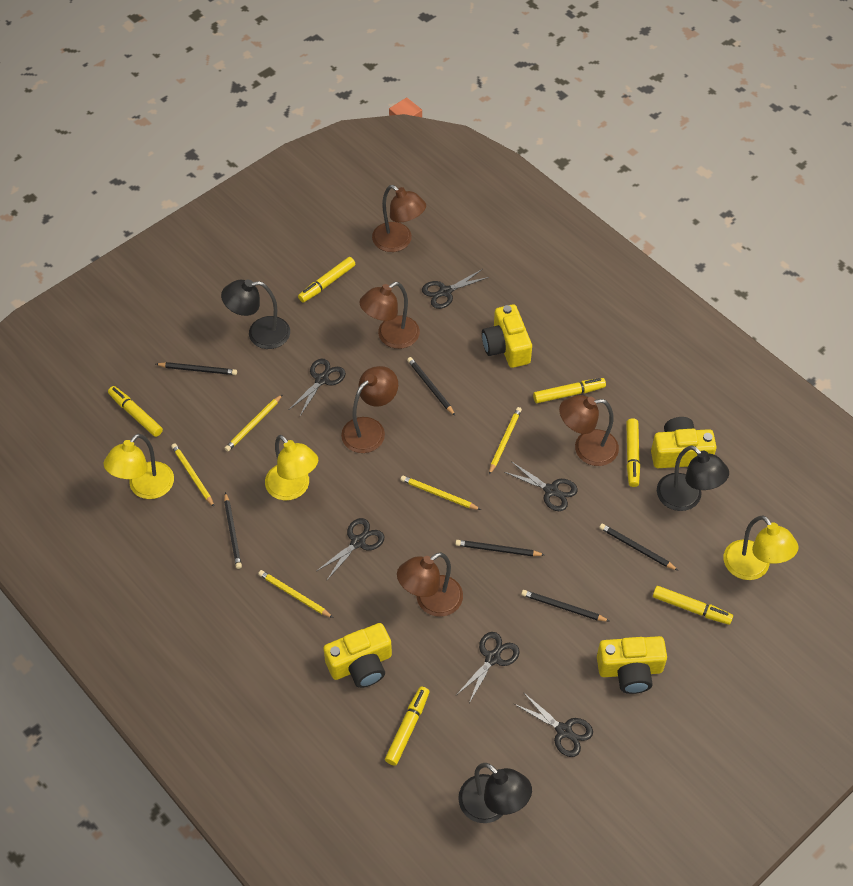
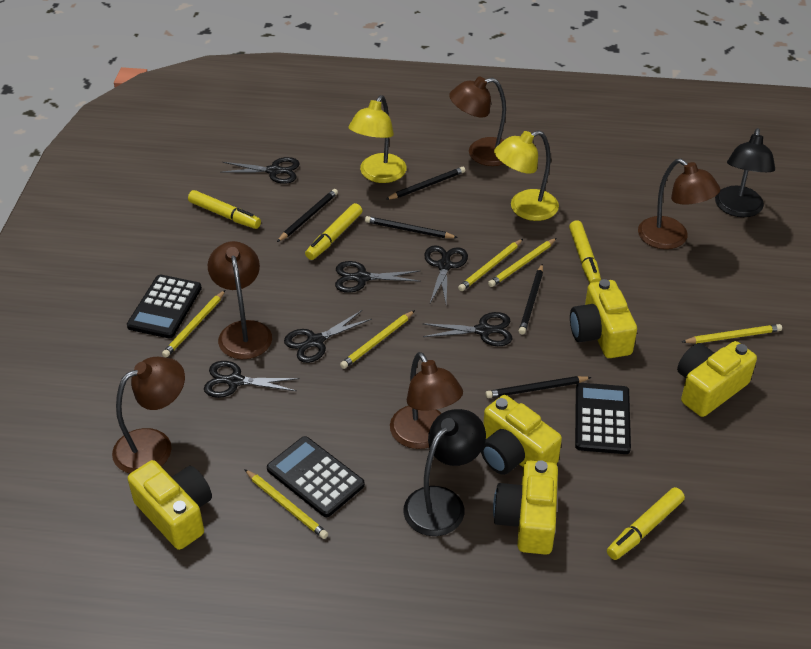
black calculator: none = 0 -> [127,275,202,338] [267,436,365,517] [575,383,631,454] = 3
black lamp: [221,279,290,349] [458,763,532,823] [657,445,729,511] = 3 -> [403,409,486,536] [715,128,775,217] = 2
black pencil: [156,362,237,375] [224,492,242,569] [407,357,455,415] [455,540,544,556] [521,590,609,621] [599,524,679,571] = 6 -> [277,189,338,242] [365,216,458,238] [385,167,465,200] [485,376,592,398] [519,264,543,335] = 5
yellow camera: [323,623,392,688] [482,304,532,368] [597,636,667,694] [651,417,717,468] = 4 -> [128,460,212,550] [481,395,562,475] [493,460,558,555] [570,279,637,358] [677,341,757,417] = 5
yellow lamp: [104,434,174,499] [265,435,318,501] [724,515,798,580] = 3 -> [348,95,407,183] [494,130,559,221] = 2
yellow marker: [108,386,163,437] [298,257,355,303] [385,686,429,766] [533,378,606,403] [626,418,640,487] [653,586,733,625] = 6 -> [188,190,261,229] [305,203,362,260] [569,220,601,283] [607,487,685,560] = 4
yellow pencil: [171,443,214,507] [225,394,283,452] [258,570,333,618] [401,475,481,510] [489,407,522,475] = 5 -> [162,290,225,357] [244,469,328,539] [340,310,415,369] [458,239,523,291] [488,238,557,287] [682,324,782,344] = 6

